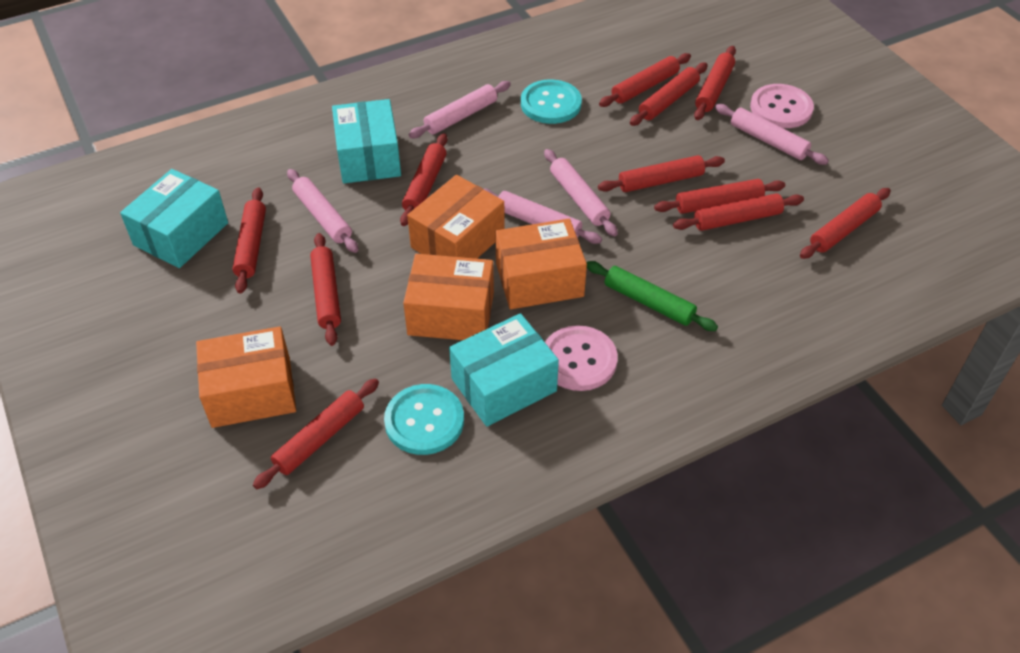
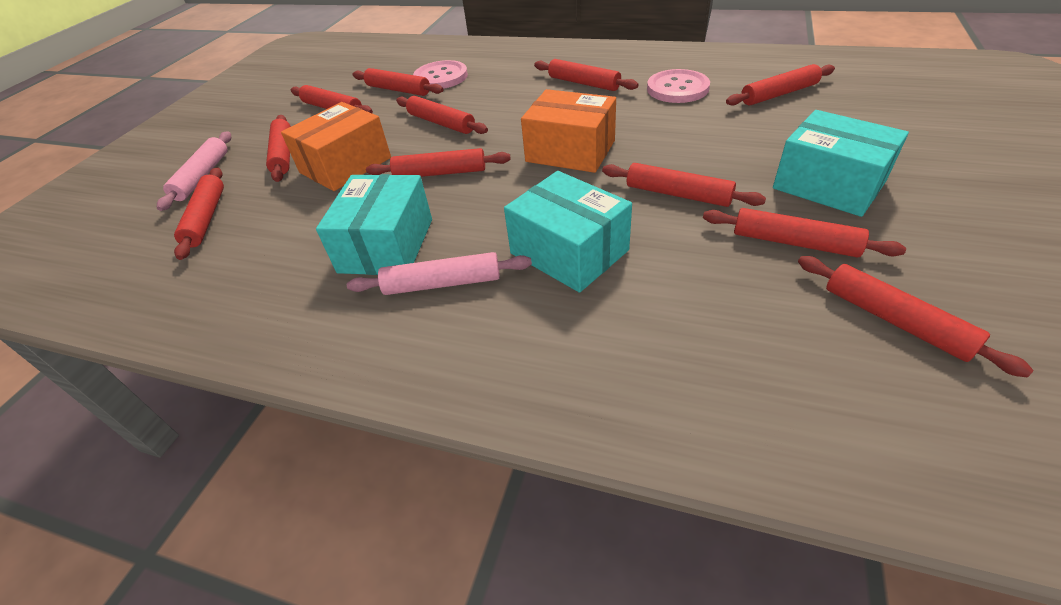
green rolling pin: [587,261,718,331] = 1 -> none = 0
orange box: [196,326,296,428] [403,254,494,340] [407,175,505,259] [495,219,587,309] = 4 -> [281,102,391,191] [521,89,616,173] = 2
pink rolling pin: [287,169,358,253] [409,81,511,138] [483,188,602,244] [544,149,618,236] [715,104,829,165] = 5 -> [157,132,231,211] [347,252,532,295] = 2
turquoise button: [384,384,464,455] [521,79,582,124] = 2 -> none = 0

